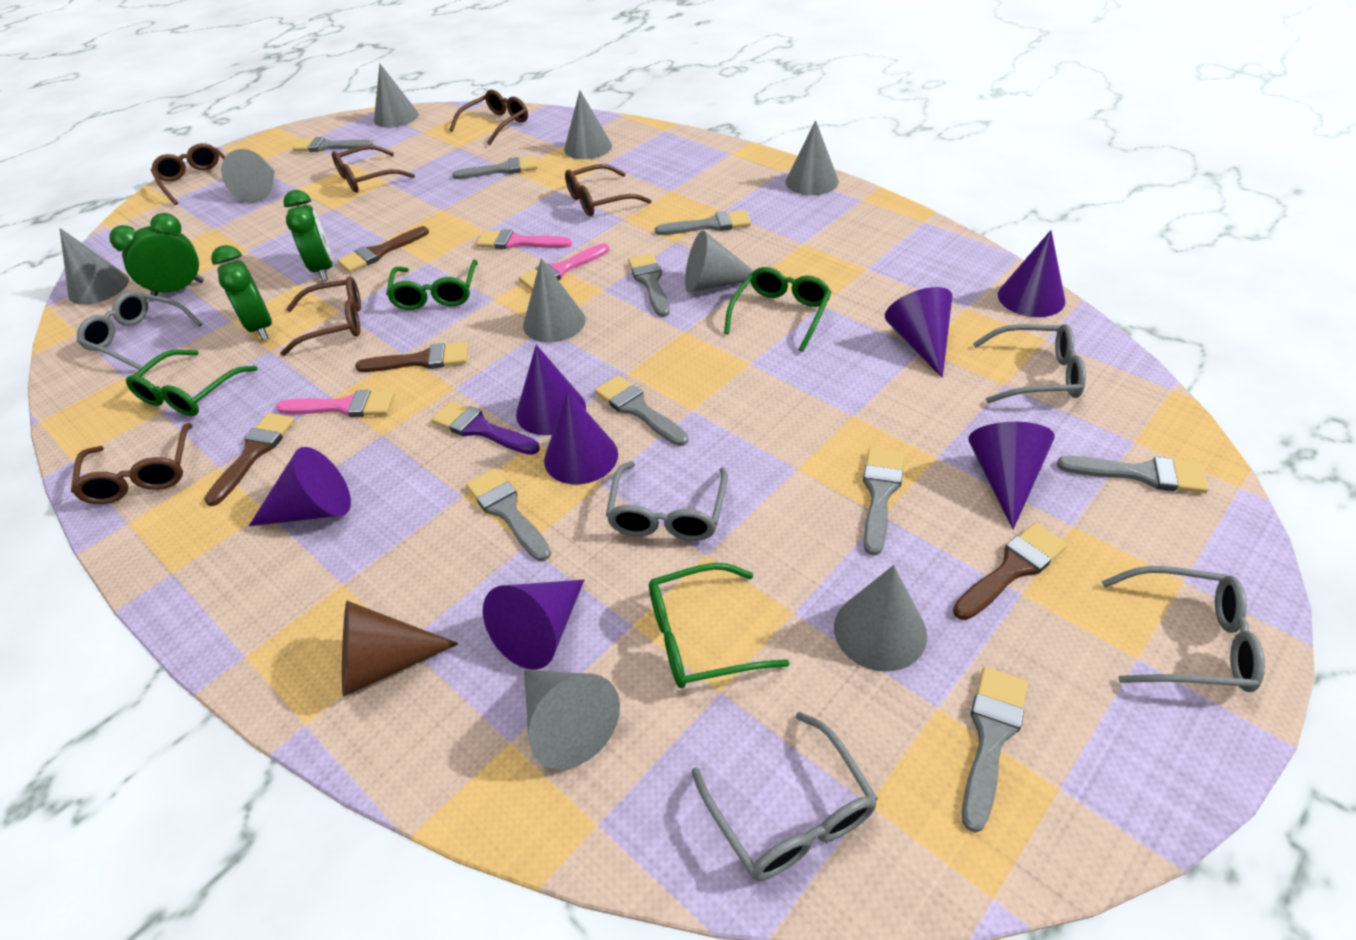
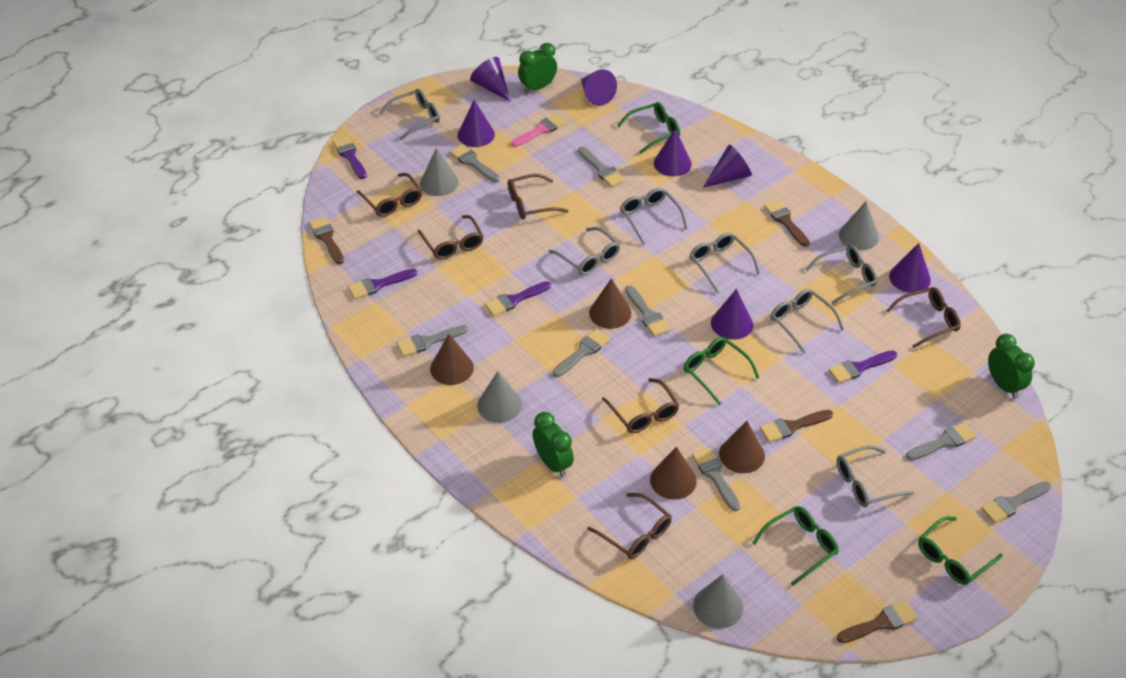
brown cone: [342,601,459,697] = 1 -> [430,334,474,385] [589,278,631,329] [650,446,697,500] [719,421,765,473] = 4
grey brush: [293,137,373,152] [452,156,538,179] [466,468,551,561] [595,376,688,446] [628,254,670,317] [655,210,751,235] [863,447,904,556] [962,667,1028,833] [1057,456,1209,493] = 9 -> [396,325,468,357] [450,144,500,182] [553,329,610,377] [578,147,625,187] [625,285,670,337] [692,447,740,511] [906,422,977,461] [981,481,1051,523] = 8
grey cone: [60,228,129,305] [221,149,274,203] [374,64,418,128] [523,258,586,342] [524,670,620,769] [564,91,612,159] [685,230,754,293] [785,120,839,195] [834,565,927,672] = 9 -> [420,148,459,196] [477,371,522,423] [693,574,743,629] [839,201,879,250] = 4
grey glasses: [77,291,202,370] [606,461,728,541] [691,712,878,881] [973,324,1086,403] [1101,566,1265,692] = 5 -> [379,89,440,140] [549,227,620,275] [620,188,688,245] [690,233,760,293] [770,289,844,353] [806,245,878,304] [837,445,914,507] = 7
pink brush: [276,390,395,417] [476,229,572,249] [519,243,609,290] = 3 -> [511,113,567,147] = 1
purple brush: [431,401,540,455] = 1 -> [332,136,367,179] [348,269,417,299] [484,281,551,316] [829,350,897,383] = 4

